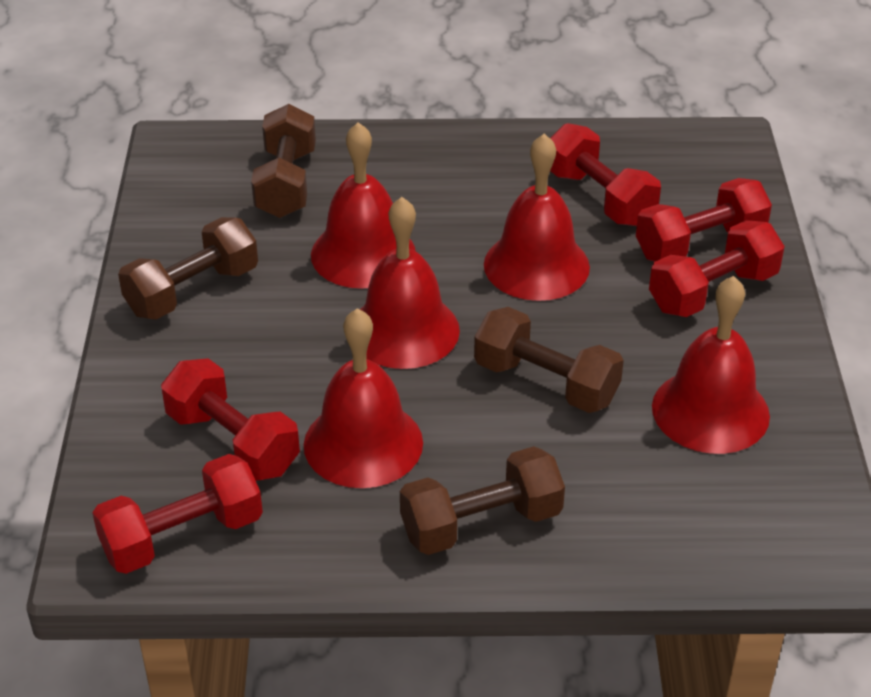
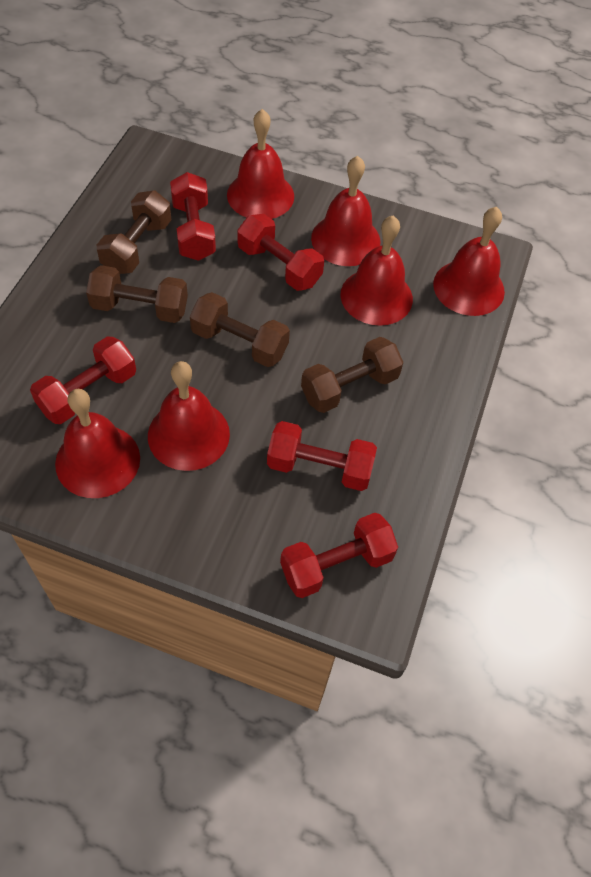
red bell: [304,308,423,488] [311,122,415,289] [360,197,460,369] [484,134,590,301] [652,276,770,454] = 5 -> [55,389,140,498] [148,361,230,471] [227,109,294,219] [311,156,381,266] [340,216,413,326] [433,207,505,316] = 6

